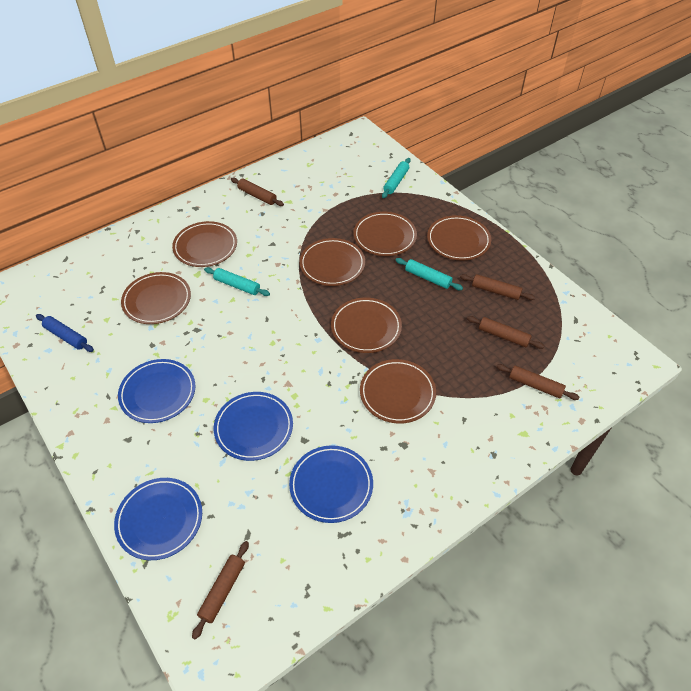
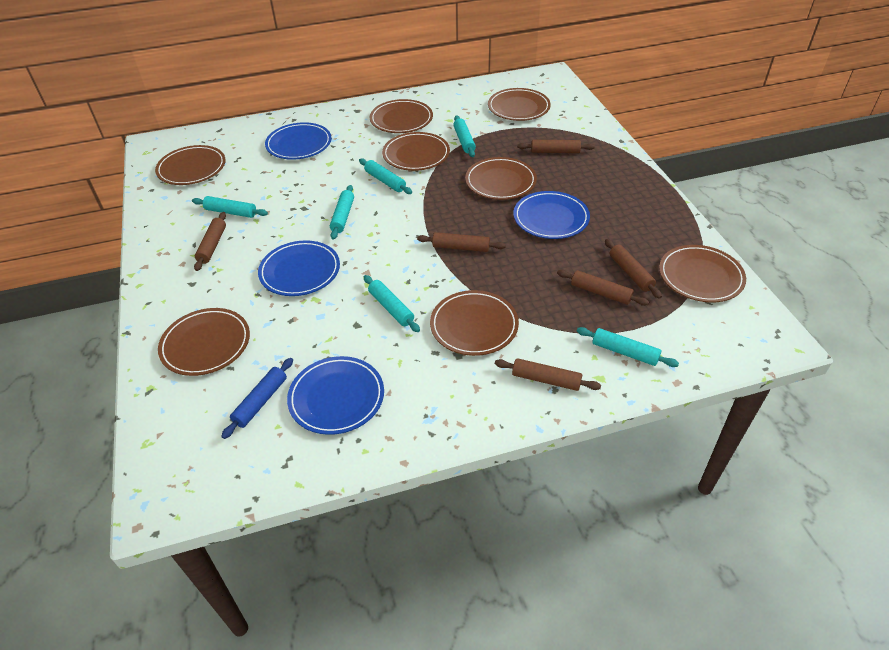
brown plate: [121,272,191,324] [172,221,237,267] [300,238,365,286] [331,298,402,353] [354,212,417,256] [360,359,436,424] [427,215,491,261] = 7 -> [155,145,226,185] [158,308,250,376] [370,99,433,133] [382,132,450,171] [430,290,519,356] [465,157,537,200] [488,88,551,121] [659,245,746,302] = 8
brown rolling pin: [192,541,249,639] [231,177,284,206] [460,274,535,300] [467,316,544,349] [496,364,580,400] = 5 -> [194,212,226,271] [417,232,506,252] [495,358,601,391] [517,140,595,153] [557,270,649,306] [605,239,662,299] = 6
turquoise rolling pin: [204,267,270,296] [382,158,411,198] [395,258,463,290] = 3 -> [192,196,268,218] [330,185,354,239] [359,158,412,194] [364,275,420,332] [453,115,476,157] [577,327,679,367] = 6

